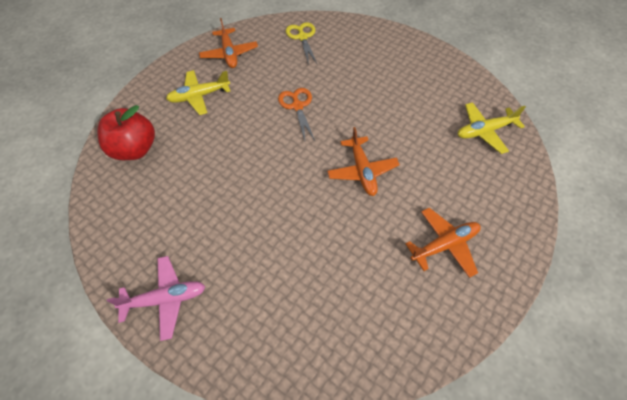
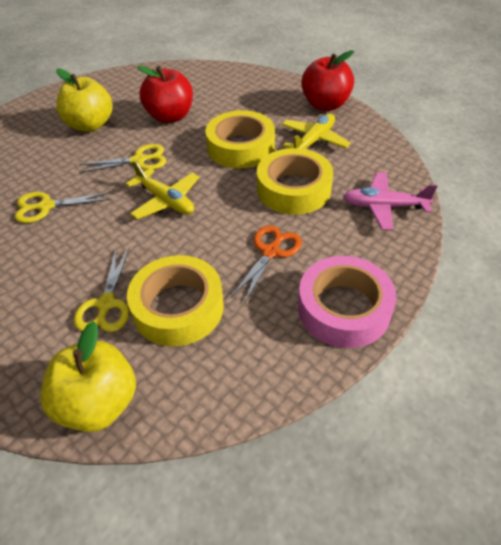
orange plane: [199,18,258,68] [327,127,400,196] [405,208,481,278] = 3 -> none = 0
pink tape: none = 0 -> [298,256,396,348] = 1
red apple: [97,105,155,160] = 1 -> [137,66,193,123] [301,50,354,111] = 2
yellow apple: none = 0 -> [40,321,136,432] [56,69,113,132] = 2
yellow scissors: [286,22,317,65] = 1 -> [15,192,110,223] [74,248,129,332] [79,144,166,173] = 3
yellow tape: none = 0 -> [127,255,224,346] [206,110,275,168] [257,148,333,215] = 3

